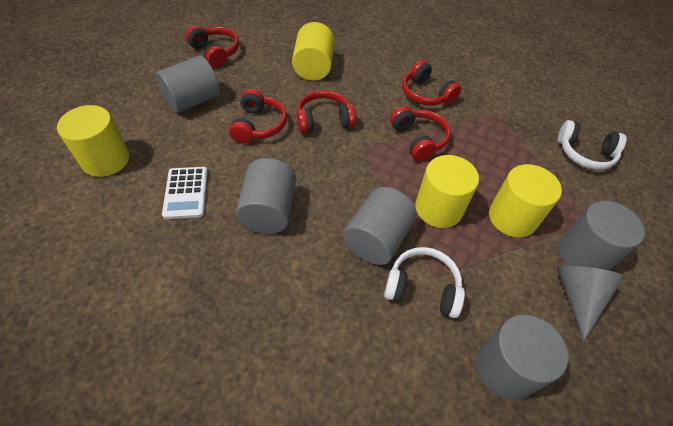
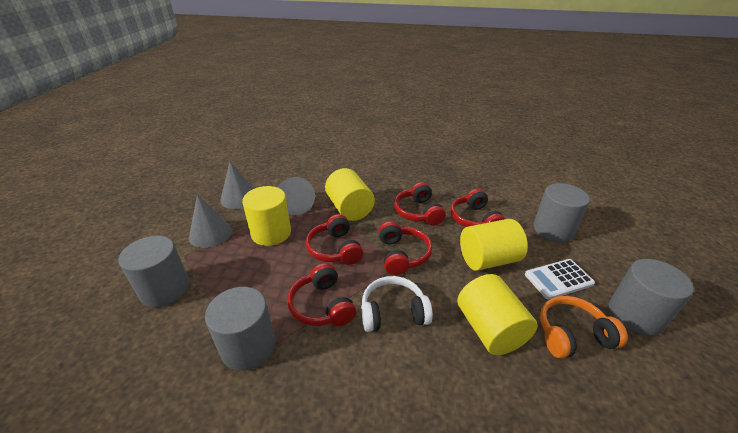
grey cone: [557,266,624,341] = 1 -> [189,195,232,248] [220,162,253,209] [278,177,315,215] = 3
grey cylinder: [156,56,220,113] [235,158,296,234] [343,187,417,265] [476,315,568,400] [558,201,645,270] = 5 -> [119,236,189,307] [205,287,275,371] [533,183,590,242] [609,259,694,336] = 4
orange headphones: none = 0 -> [540,296,628,358] = 1
white headphones: [384,247,465,318] [558,120,627,170] = 2 -> [361,276,433,332] = 1

